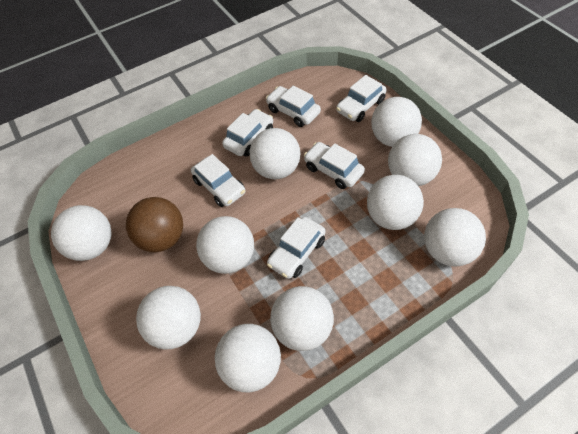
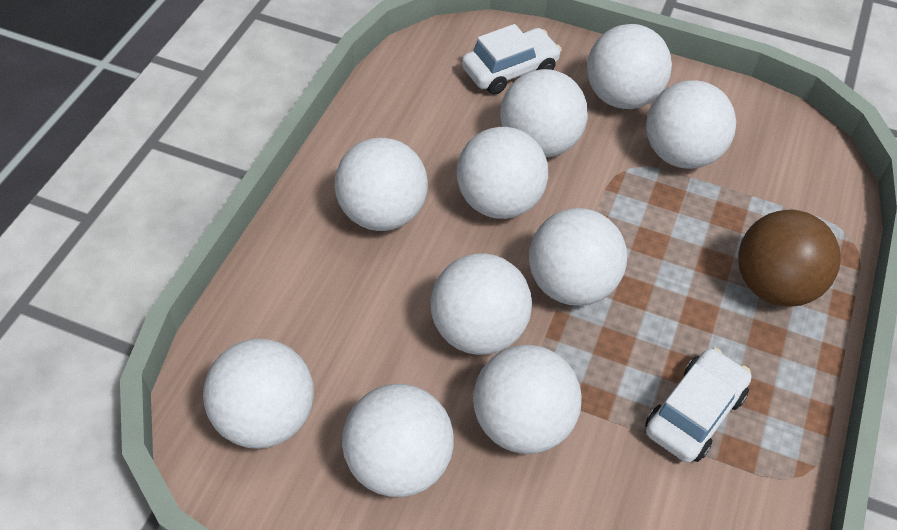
white car: [191,154,245,207] [222,109,273,157] [266,86,321,127] [267,217,326,279] [304,142,365,189] [336,75,387,122] = 6 -> [462,24,562,95] [645,347,752,463] = 2

